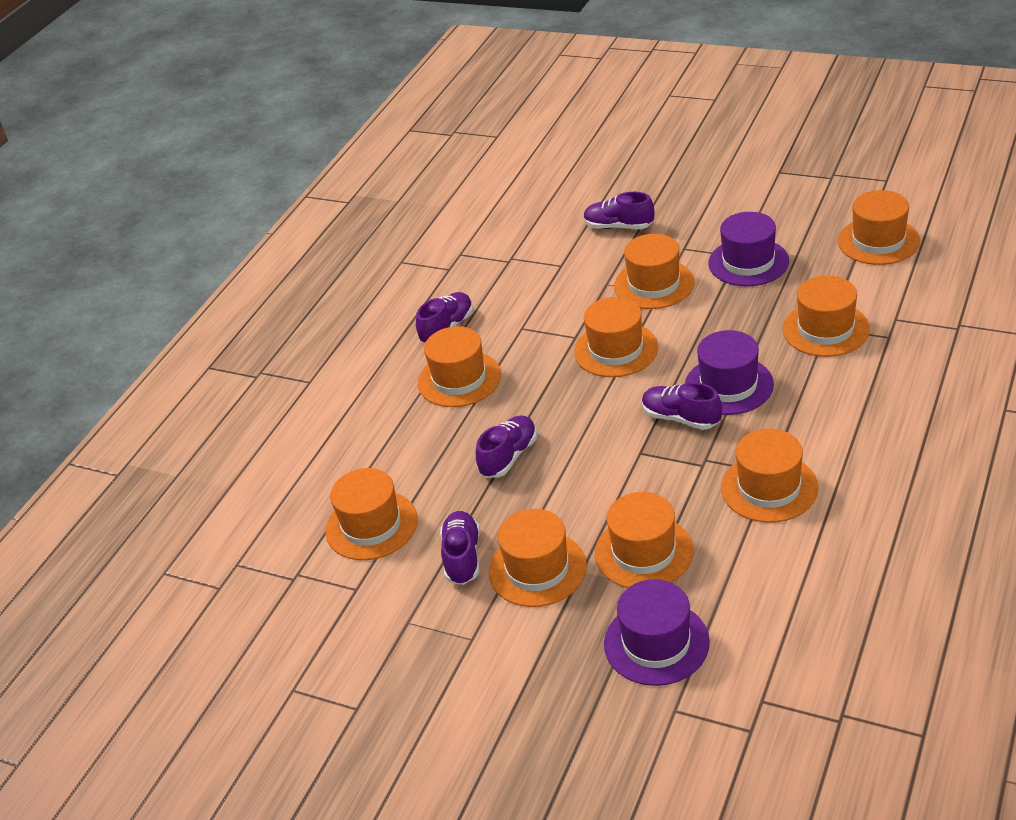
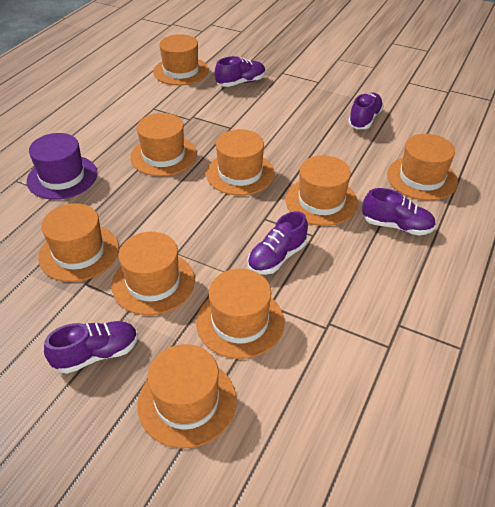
purple hat: [604,579,710,686] [685,330,774,415] [708,212,789,286] = 3 -> [27,133,97,200] = 1

